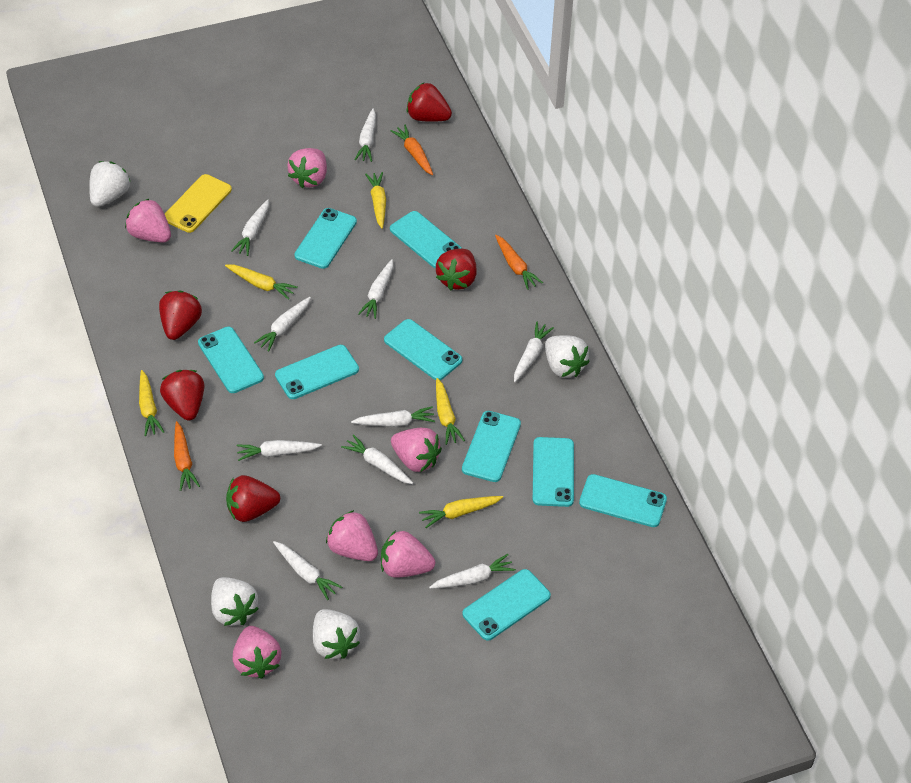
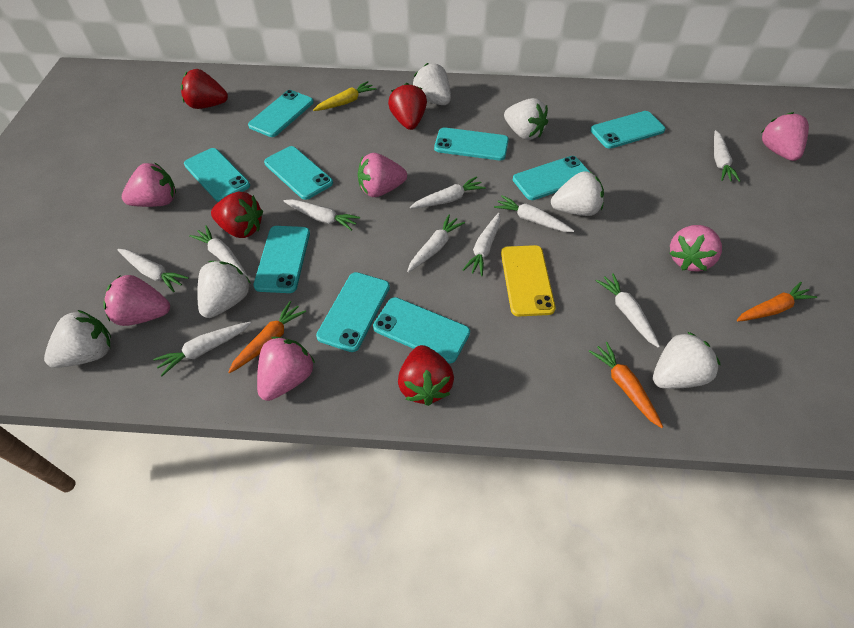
red strawberry: [159,290,202,340] [160,370,204,420] [226,475,280,522] [407,83,452,122] [436,249,477,290] = 5 -> [181,69,228,109] [211,192,263,238] [388,83,427,130] [398,345,454,406] = 4
white strawberry: [89,161,131,207] [211,577,259,626] [313,609,360,659] [545,335,590,378] = 4 -> [44,310,111,368] [197,261,251,318] [413,63,451,105] [504,98,548,140] [551,171,604,216] [653,332,720,389] = 6
yellow carrot: [139,370,164,436] [225,265,298,300] [365,172,386,229] [419,496,503,528] [436,378,465,445] = 5 -> [313,81,377,111] = 1

